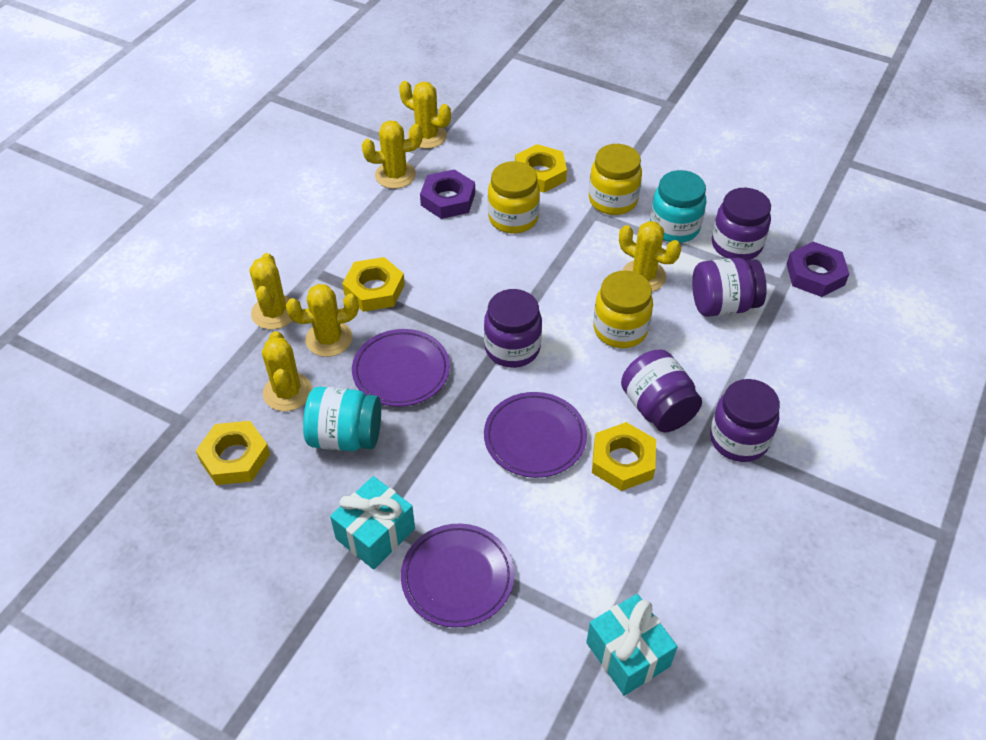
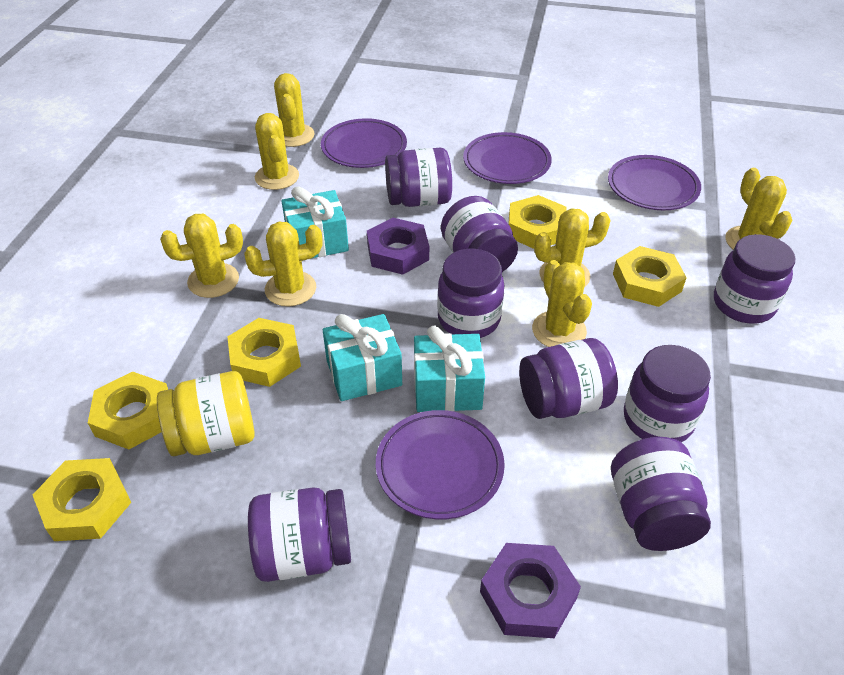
purple jar: [484,289,542,368] [621,350,702,432] [692,258,767,317] [710,379,780,462] [712,188,771,260] = 5 -> [248,487,351,582] [385,148,452,207] [437,249,505,338] [441,196,518,272] [519,338,618,419] [611,437,711,551] [624,345,711,442] [714,234,795,323] = 8
purple plate: [352,329,450,407] [401,524,514,628] [484,392,587,478] = 3 -> [321,118,407,168] [376,410,505,519] [463,132,552,184] [608,155,701,210] = 4
turquoise gift: [330,476,415,570] [586,594,678,696] = 2 -> [282,186,349,258] [323,314,402,401] [414,326,485,412] = 3
turquoise jar: [303,387,381,451] [650,170,706,243] = 2 -> none = 0
yellow cactus: [250,253,292,330] [262,331,312,411] [286,284,359,357] [362,120,423,189] [399,81,451,149] [619,221,681,291] = 6 -> [160,214,243,298] [244,222,322,307] [255,113,299,190] [274,73,315,147] [532,260,592,347] [534,208,611,287] [725,168,792,250] = 7
yellow jar: [488,161,540,233] [589,144,642,215] [593,270,653,348] = 3 -> [157,371,255,456] = 1
yellow nut: [196,421,270,485] [342,257,405,312] [515,144,567,193] [592,422,656,491] = 4 -> [33,458,131,541] [88,372,168,450] [227,318,301,387] [509,195,567,249] [613,246,687,307] = 5

